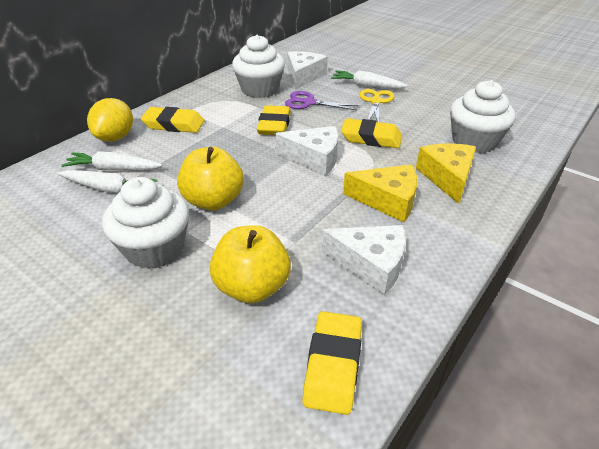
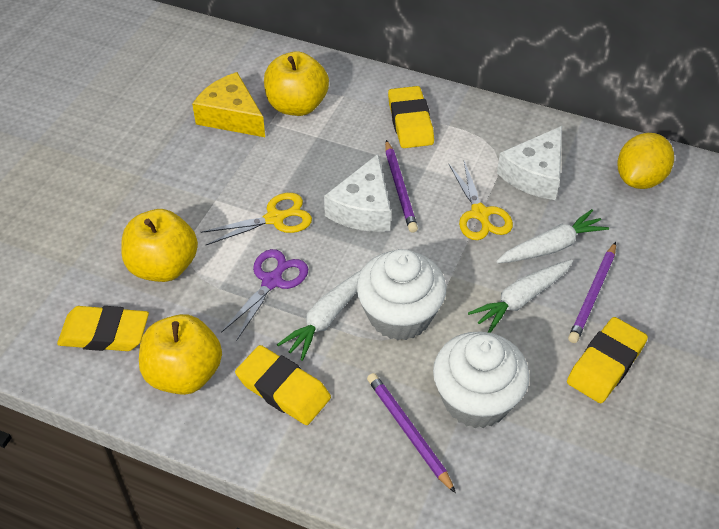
purple pencil: none = 0 -> [367,373,456,493] [385,140,418,233] [568,242,616,343] = 3
white cheese: [275,126,338,176] [288,51,327,90] [321,225,406,295] = 3 -> [324,154,391,232] [497,126,562,200] = 2
white cupcake: [103,177,189,269] [232,35,285,98] [450,80,516,153] = 3 -> [357,249,446,340] [433,331,530,428] = 2
yellow apple: [177,147,244,210] [209,225,291,303] = 2 -> [121,209,198,282] [139,314,222,395] [264,51,329,116] = 3
yellow cheese: [343,164,417,222] [416,143,476,204] = 2 -> [192,72,265,137] = 1
yellow scissors: [359,89,394,122] = 1 -> [201,193,312,245] [449,161,513,240] = 2

